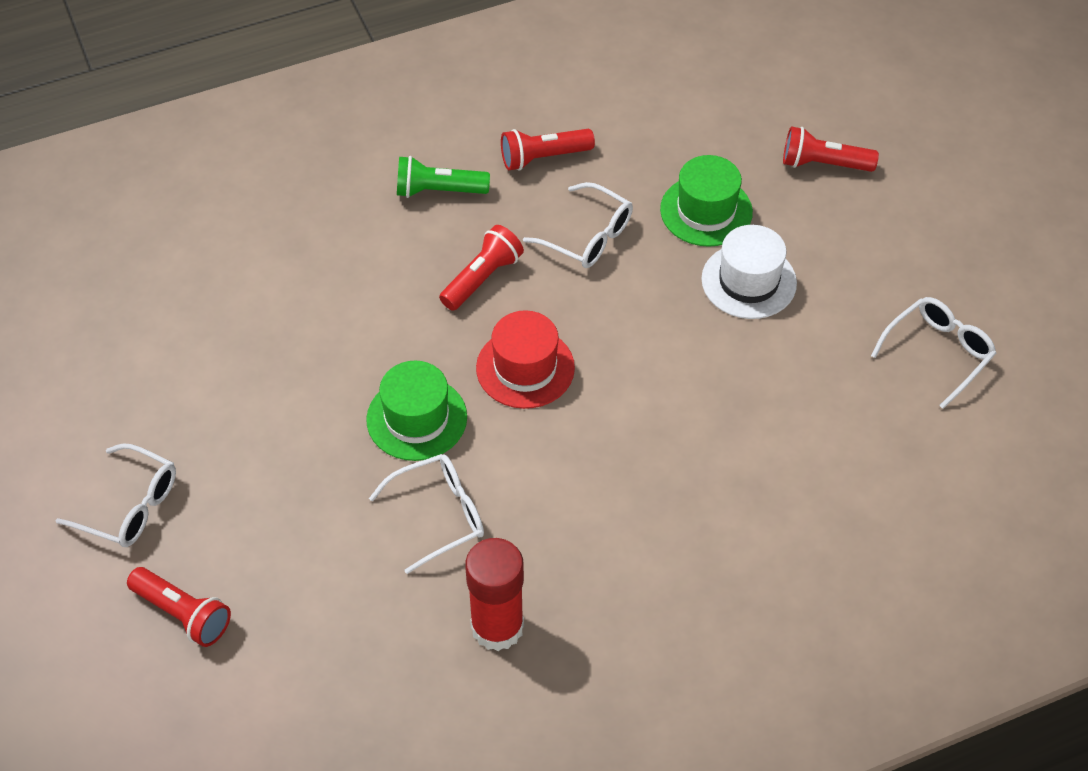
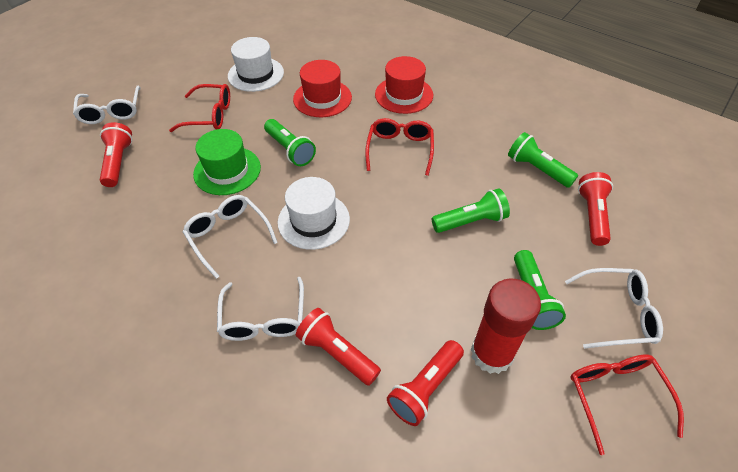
green flashlight: [397,156,490,198] = 1 -> [264,119,316,166] [432,188,510,233] [508,132,578,188] [514,250,566,330] = 4
green hat: [366,361,467,461] [660,155,753,247] = 2 -> [193,129,261,195] = 1
red glasses: none = 0 -> [169,84,230,132] [365,118,434,176] [570,354,684,455] = 3
red hat: [476,310,575,409] = 1 -> [293,60,352,117] [375,56,433,114] = 2
white hat: [701,225,797,319] = 1 -> [228,37,284,92] [278,177,350,250] = 2

